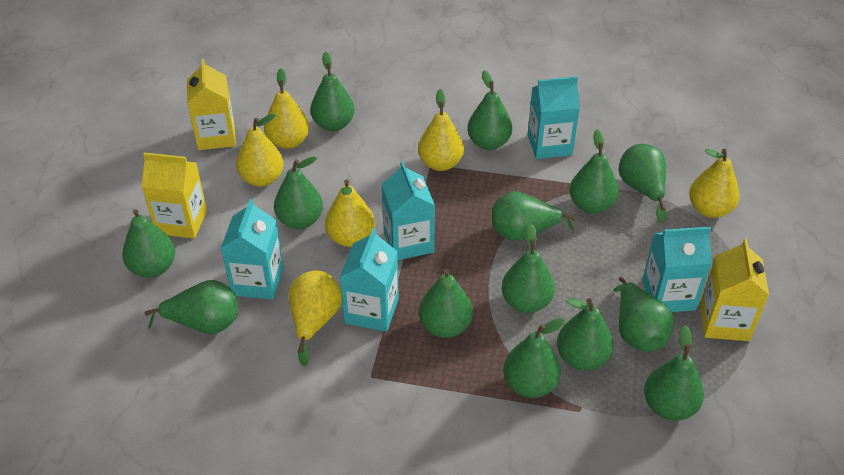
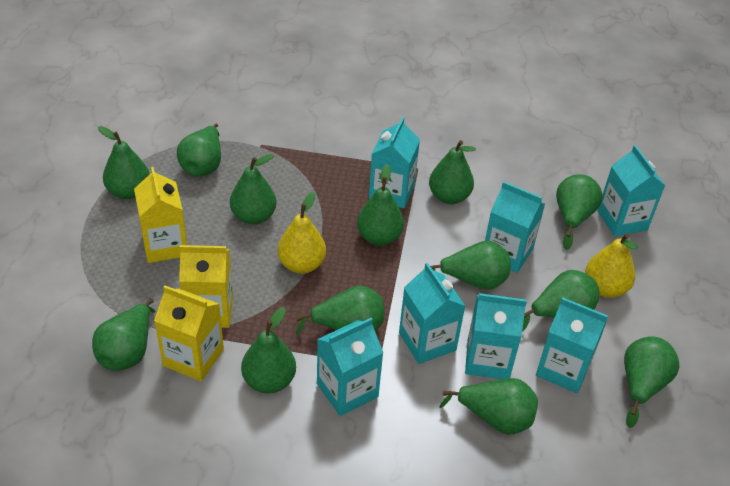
green pear: [122,210,175,278] [145,280,238,334] [274,156,323,229] [310,52,355,131] [419,269,473,338] [467,70,512,150] [492,191,576,241] [502,223,555,313] [503,318,565,398] [557,298,613,371] [569,129,618,214] [613,277,674,351] [619,144,666,223] [644,325,704,421] = 14 -> [92,298,155,371] [98,126,150,199] [177,123,221,176] [230,154,277,225] [241,307,296,394] [296,285,384,334] [357,164,404,246] [429,140,476,204] [430,241,511,290] [439,378,538,435] [522,270,600,332] [556,174,603,250] [624,336,679,428] = 13
turquoise carton: [221,199,283,300] [340,228,399,332] [382,161,435,260] [527,76,580,159] [642,227,712,312] = 5 -> [317,318,383,416] [369,117,420,209] [399,263,465,364] [465,293,527,379] [485,181,545,273] [536,297,608,393] [597,145,665,236] = 7
yellow pear: [236,114,284,187] [264,68,309,149] [289,271,342,366] [325,179,375,247] [418,89,464,171] [689,149,740,218] = 6 -> [277,192,326,274] [585,233,638,298] = 2

